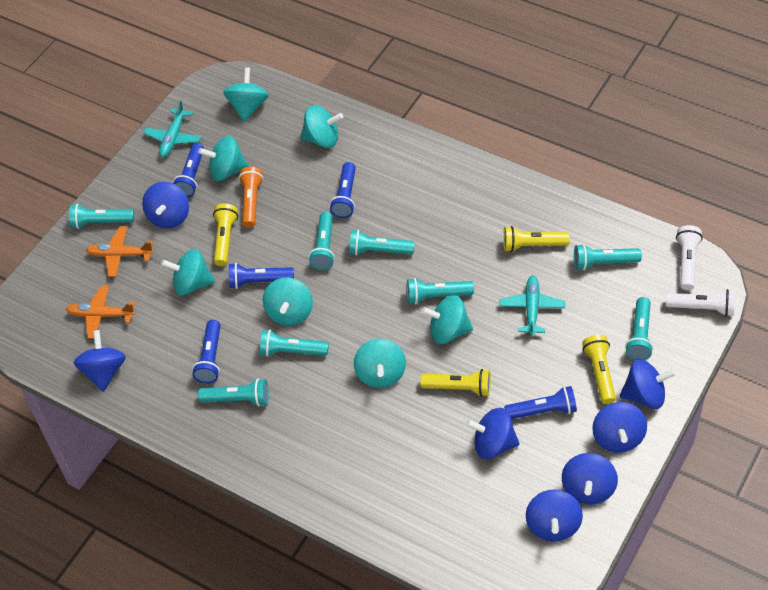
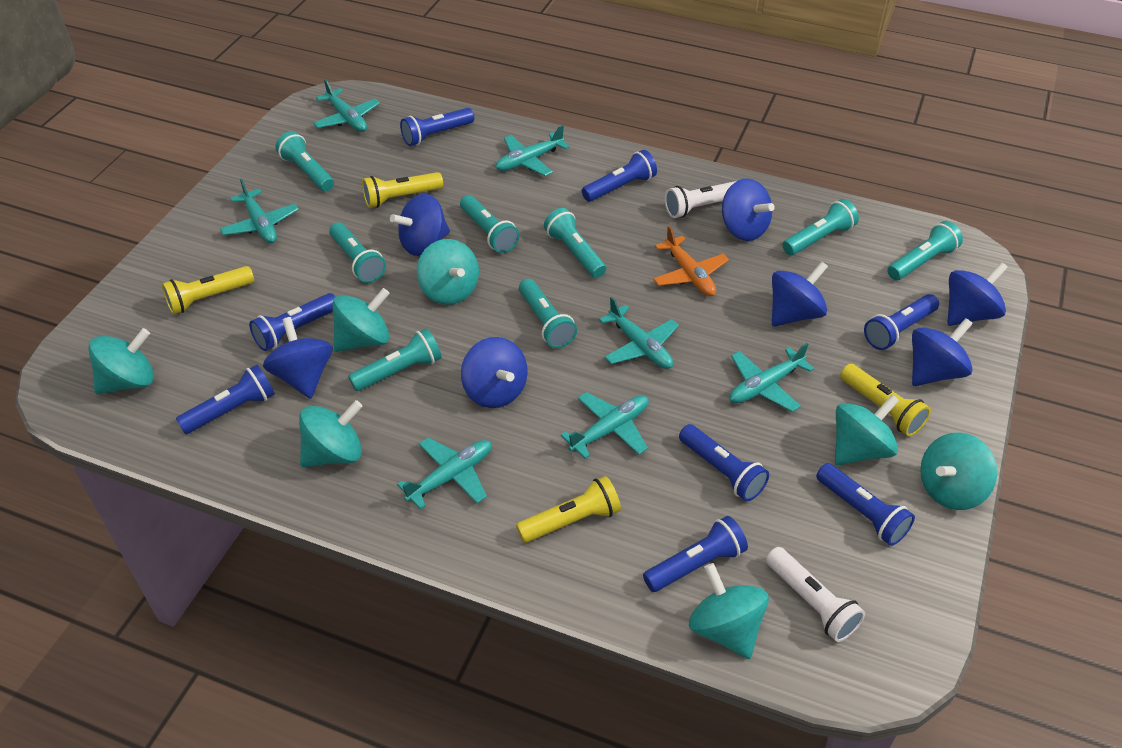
blue flashlight: [173,143,204,197] [192,320,221,383] [229,263,294,289] [330,162,356,218] [504,386,577,419] = 5 -> [176,365,275,434] [249,293,335,351] [400,108,474,146] [582,150,657,202] [643,516,748,592] [679,424,769,501] [816,463,915,546] [864,294,939,350] = 8
orange flashlight: [238,167,263,228] = 1 -> none = 0
orange plane: [66,285,135,339] [86,226,154,277] = 2 -> [653,226,729,296] = 1
turquoise plane: [144,100,201,157] [499,275,565,336] = 2 -> [220,178,299,243] [313,79,380,132] [397,438,492,510] [495,125,569,176] [561,392,649,459] [599,297,679,369] [729,343,814,412] = 7

